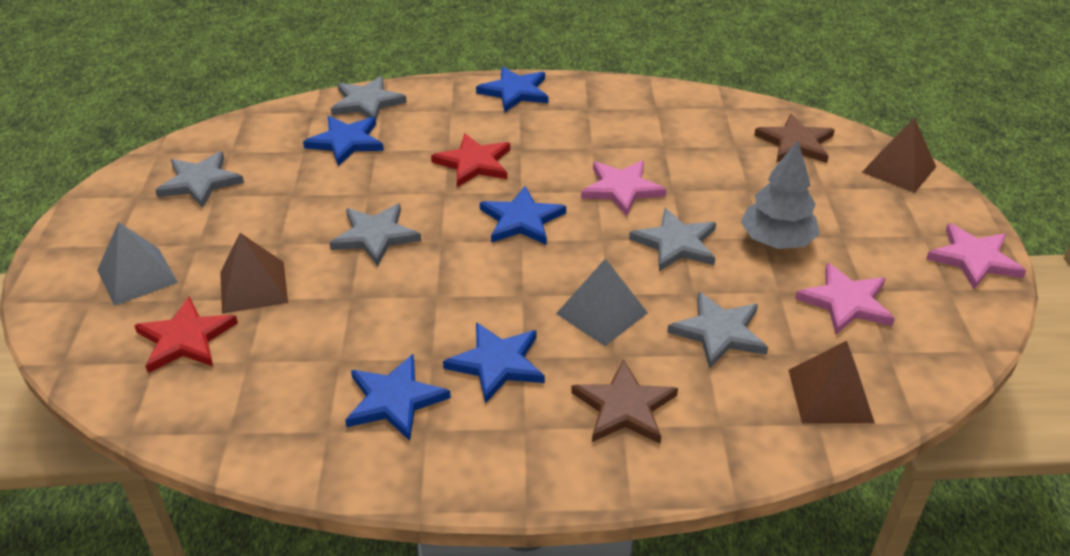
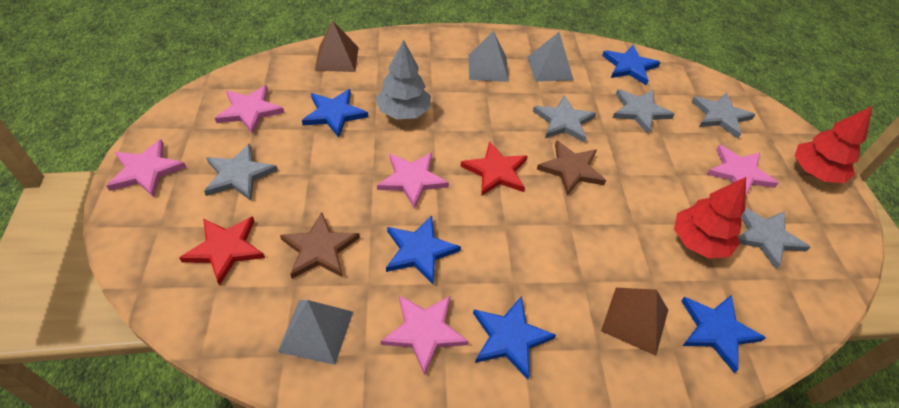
brown pyramid: [220,233,288,314] [789,340,875,423] [862,117,936,193] = 3 -> [315,21,359,72] [601,288,668,356] = 2
grey pyramid: [97,222,178,306] [556,258,648,346] = 2 -> [278,300,353,365] [468,31,509,82] [527,32,574,82] = 3
pink star: [581,160,666,216] [795,263,895,334] [926,223,1026,289] = 3 -> [106,139,187,197] [215,85,284,134] [377,153,449,209] [381,295,469,376] [707,145,778,195] = 5
red tree: none = 0 -> [674,177,746,259] [795,106,872,183] = 2

